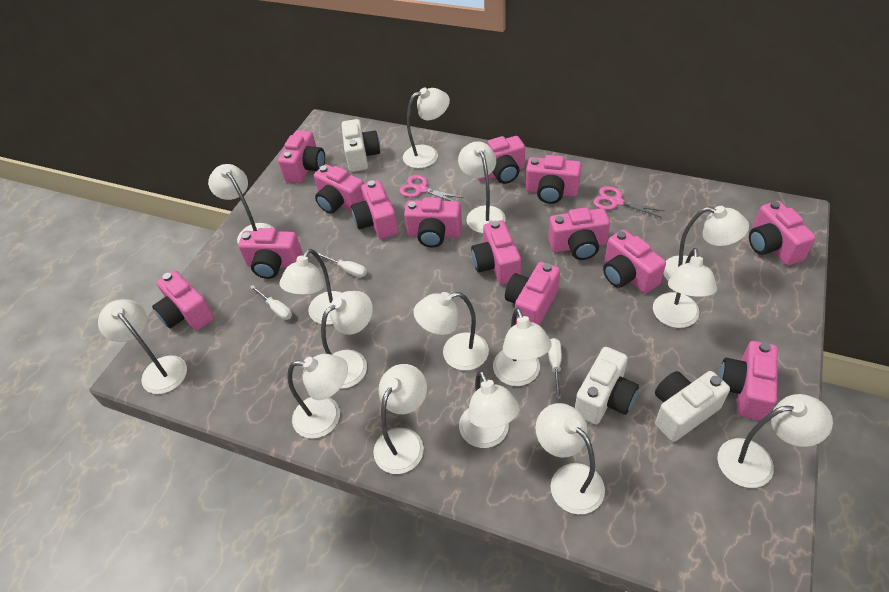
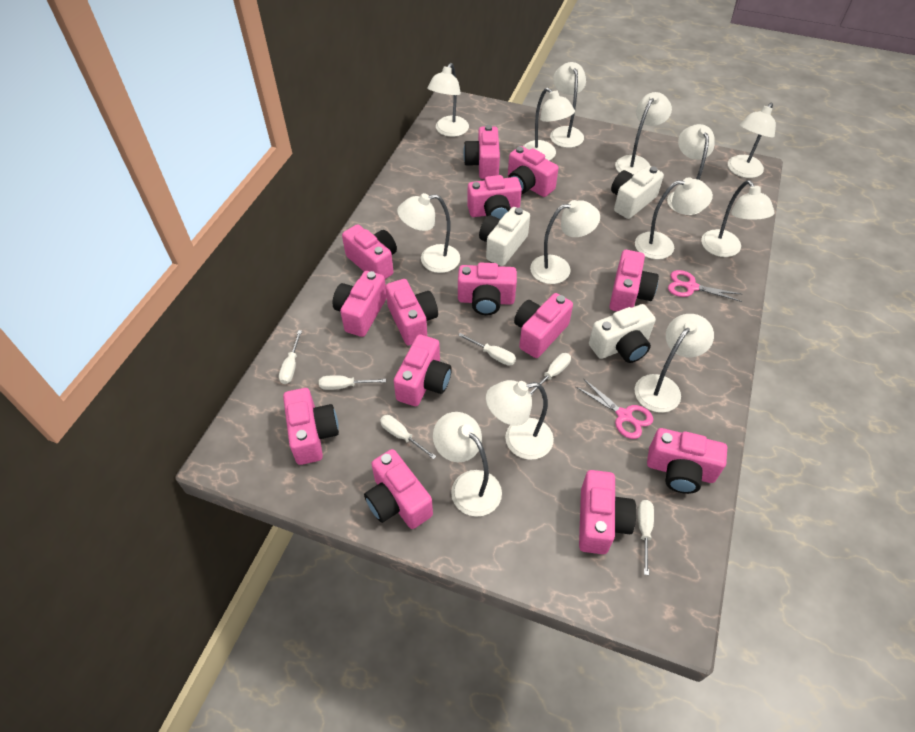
white lamp: [98,299,187,394] [208,164,273,243] [280,249,342,325] [287,354,348,439] [321,291,373,389] [373,364,427,474] [403,87,450,168] [414,292,489,371] [458,141,506,233] [459,370,519,448] [493,308,552,386] [536,403,605,514] [653,248,717,328] [663,206,749,281] [717,394,833,488] = 15 -> [397,193,460,273] [427,63,469,137] [433,412,502,517] [486,380,554,460] [523,88,575,161] [530,200,600,284] [550,62,586,148] [615,92,672,175] [635,177,713,259] [635,314,714,413] [667,124,715,215] [701,180,775,257] [728,103,776,178] = 13
white screwdriver: [250,285,292,320] [317,253,367,277] [548,338,562,399] = 3 -> [279,330,302,384] [319,375,386,390] [380,415,436,459] [458,333,516,366] [530,353,571,396] [638,500,654,575] = 6

